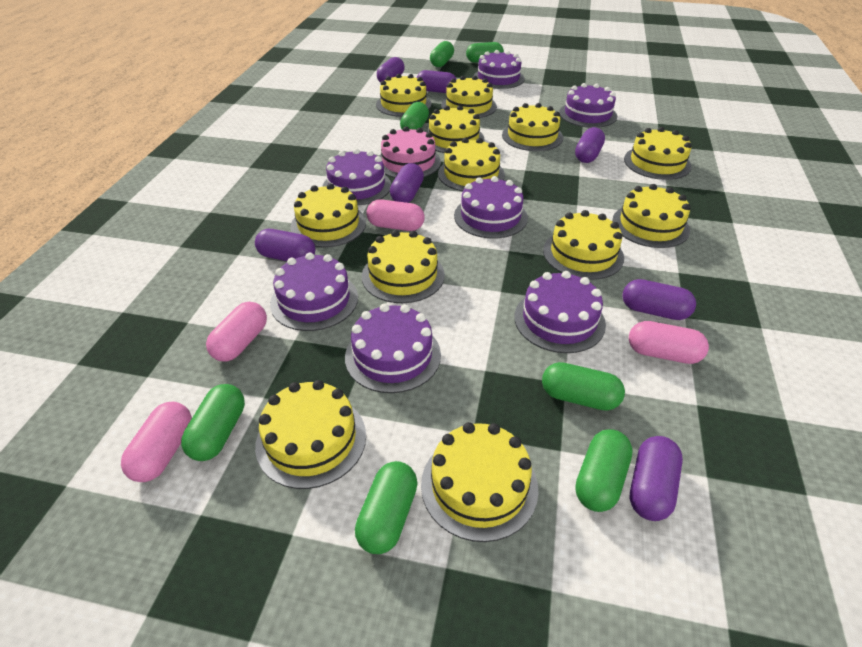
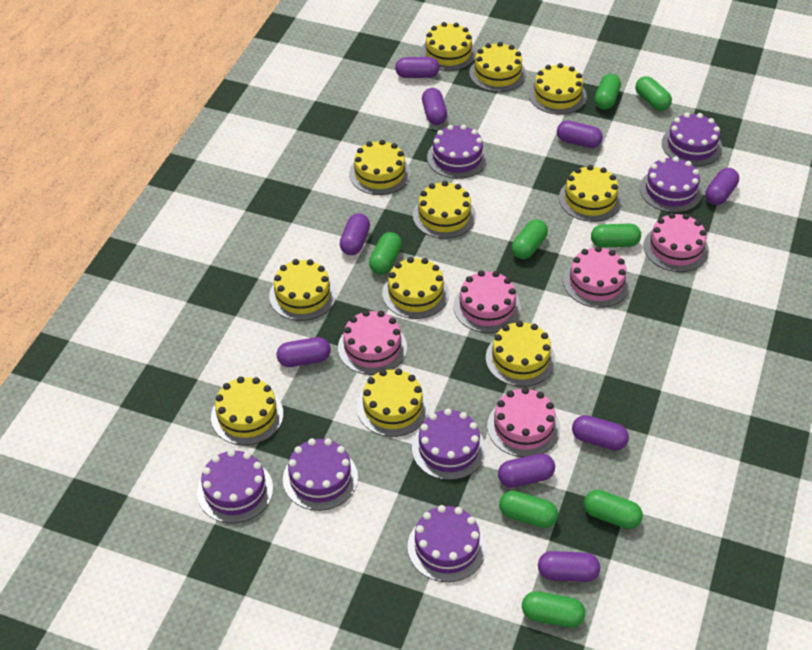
green capsule: [181,384,245,461] [355,461,418,554] [400,102,429,130] [430,41,454,67] [466,42,504,63] [542,362,625,411] [575,429,633,512] = 7 -> [369,232,402,274] [499,490,558,528] [512,219,548,259] [522,591,585,628] [584,490,643,529] [591,224,641,248] [595,74,621,110] [635,76,672,111] = 8
pink cake: [379,127,441,178] = 1 -> [338,310,407,375] [453,270,521,333] [487,387,560,457] [563,246,630,308] [644,213,709,272] = 5
pink capsule: [121,402,192,482] [206,302,267,361] [366,199,425,231] [629,321,709,364] = 4 -> none = 0
purple capsule: [255,229,315,261] [377,57,405,83] [390,163,424,203] [416,70,457,93] [575,127,605,163] [622,279,696,320] [630,436,683,521] = 7 -> [277,337,331,367] [340,213,370,255] [395,57,440,78] [422,88,447,125] [498,453,555,488] [538,551,600,582] [557,121,603,148] [572,415,629,450] [705,168,739,205] = 9
yellow cake: [255,380,366,489] [291,183,366,248] [362,230,445,303] [376,74,431,117] [421,422,538,542] [426,106,485,153] [438,138,505,191] [441,76,497,118] [502,103,563,151] [543,210,624,280] [612,184,691,248] [624,127,692,180] = 12 -> [211,376,283,445] [269,259,336,321] [349,140,410,195] [357,368,429,437] [382,257,449,319] [413,181,476,239] [421,22,476,71] [469,42,526,92] [486,321,556,387] [529,63,587,115] [559,165,622,222] = 11

